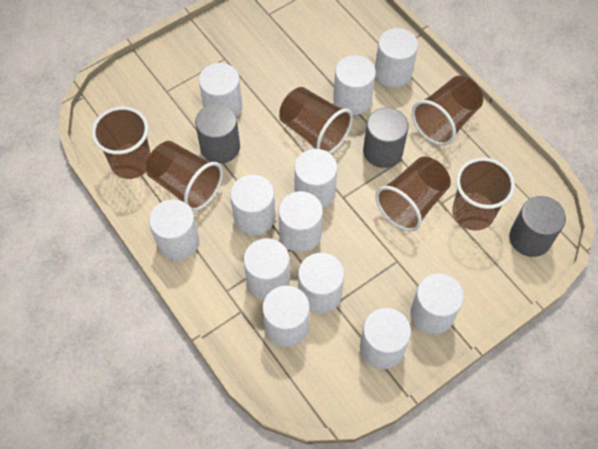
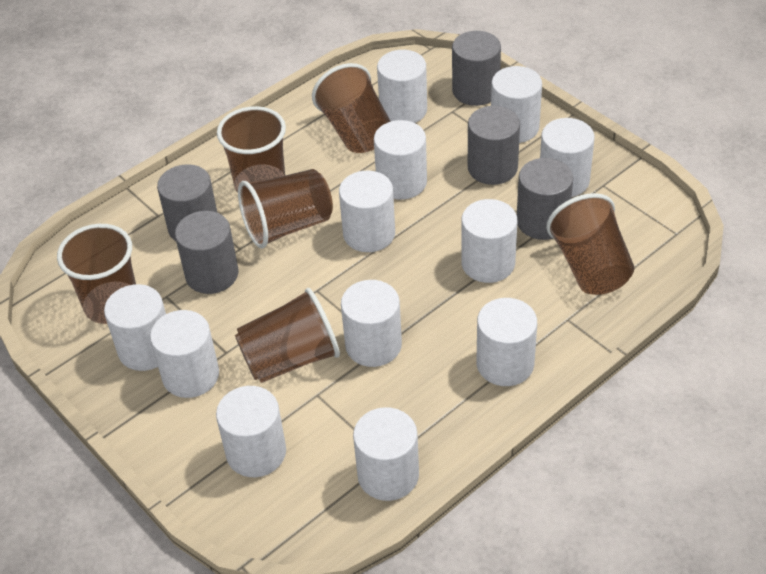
grey cylinder: [195,103,240,164] [363,107,409,168] [509,196,566,257] = 3 -> [157,164,217,241] [175,211,239,294] [452,31,501,106] [468,106,520,185] [517,158,573,240] = 5

